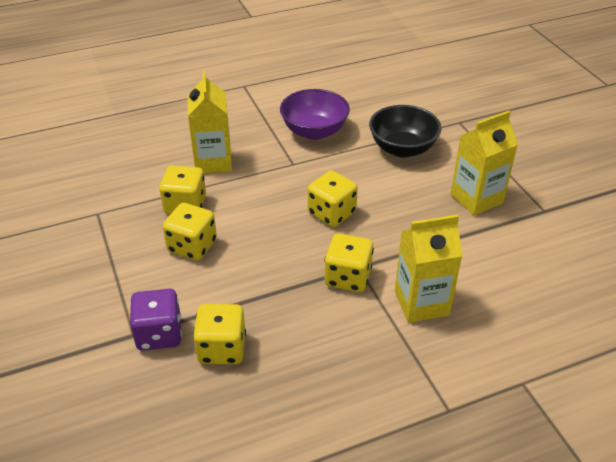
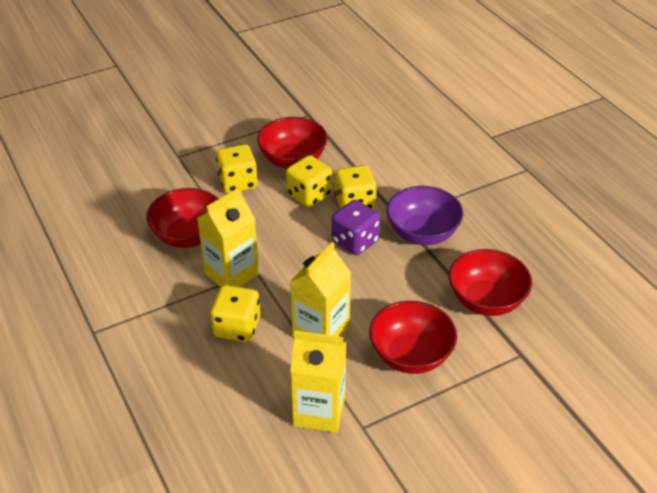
black bowl: [369,105,442,157] = 1 -> none = 0
red bowl: none = 0 -> [146,188,218,248] [257,117,328,169] [369,301,457,374] [449,249,532,316] = 4
yellow dice: [159,165,206,214] [163,203,217,261] [193,304,246,364] [308,170,358,227] [325,233,374,292] = 5 -> [210,285,260,342] [216,144,258,193] [286,155,332,208] [335,165,377,210] = 4

